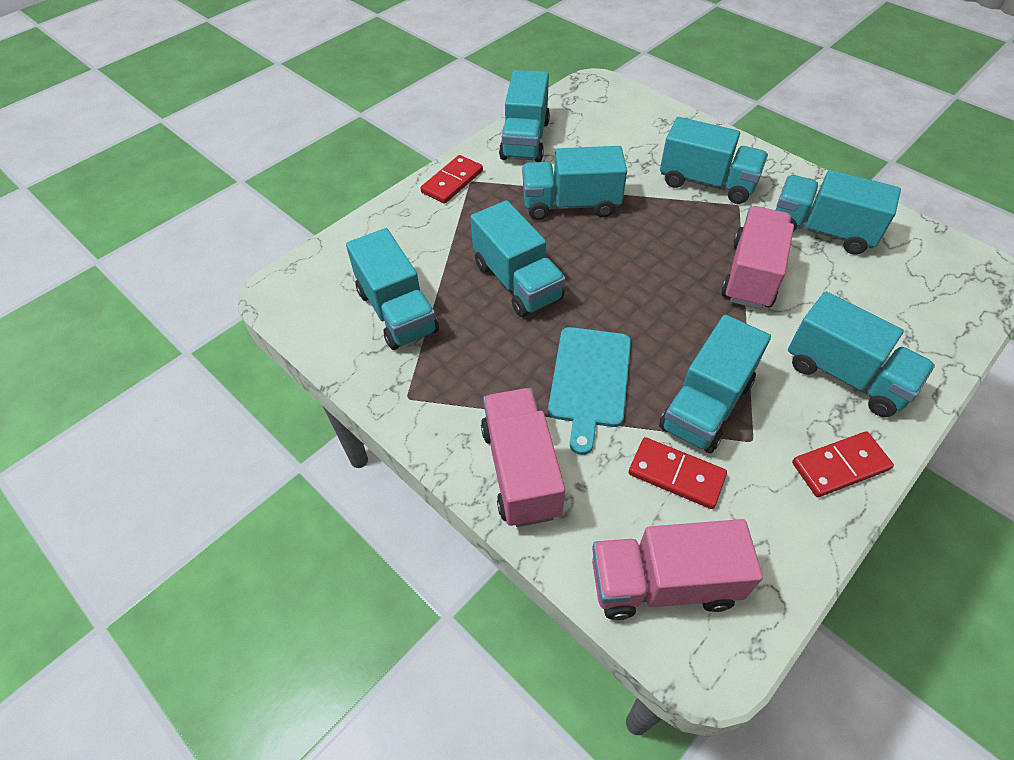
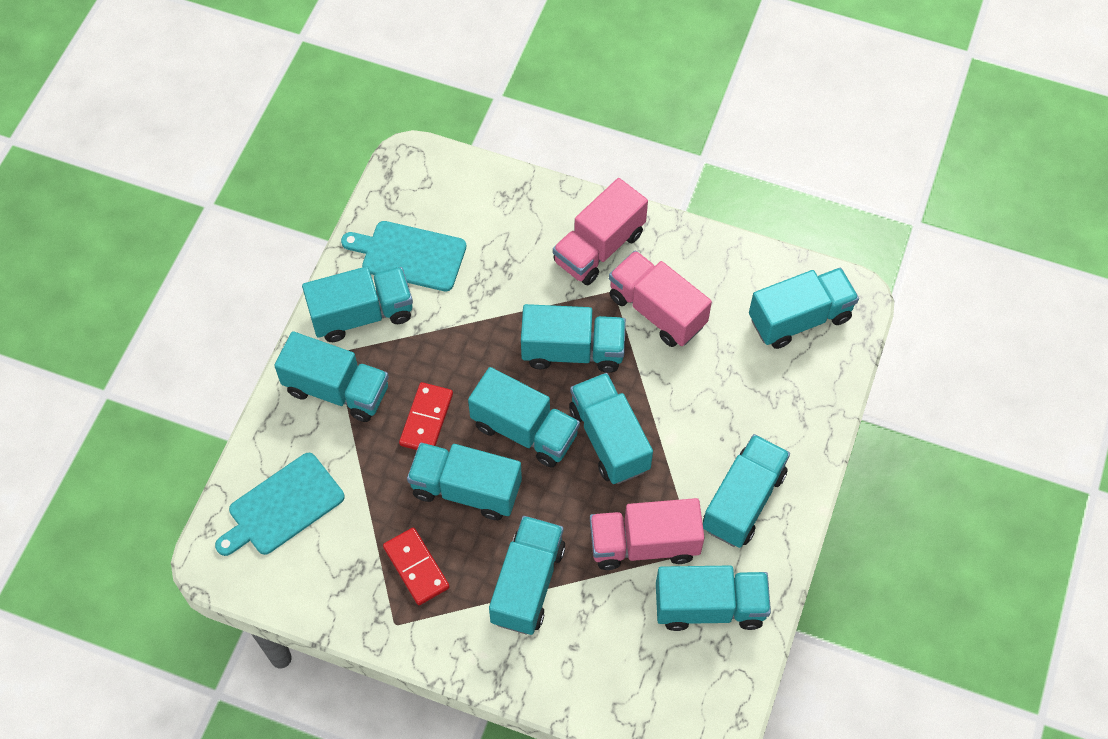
red domino: [421,155,483,204] [629,437,727,509] [792,431,894,497] = 3 -> [383,527,450,605] [399,382,453,450] = 2
turquoise cutting board: [548,327,631,455] = 1 -> [215,453,344,556] [341,221,466,291] = 2
turquoise truck: [346,228,439,350] [471,200,566,317] [499,70,550,162] [522,146,627,220] [659,315,771,453] [660,117,768,204] [775,170,901,255] [788,292,935,417] = 8 -> [274,331,389,422] [302,267,413,342] [407,443,522,520] [468,367,580,468] [489,516,565,635] [521,304,626,373] [569,373,653,484] [656,566,771,631] [703,434,790,548] [749,268,859,349] = 10

